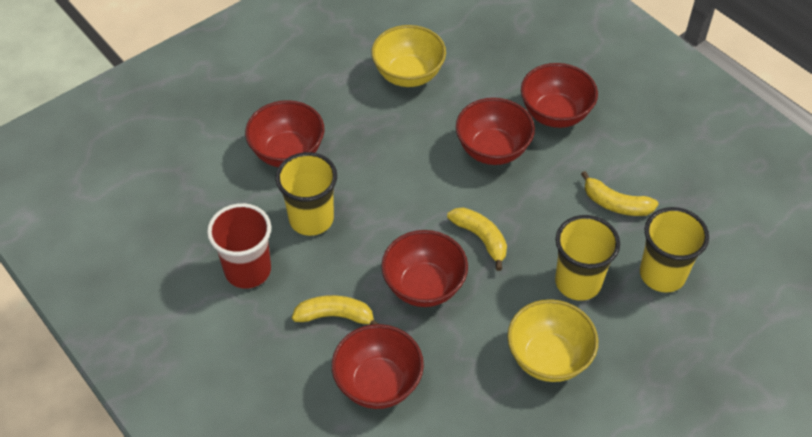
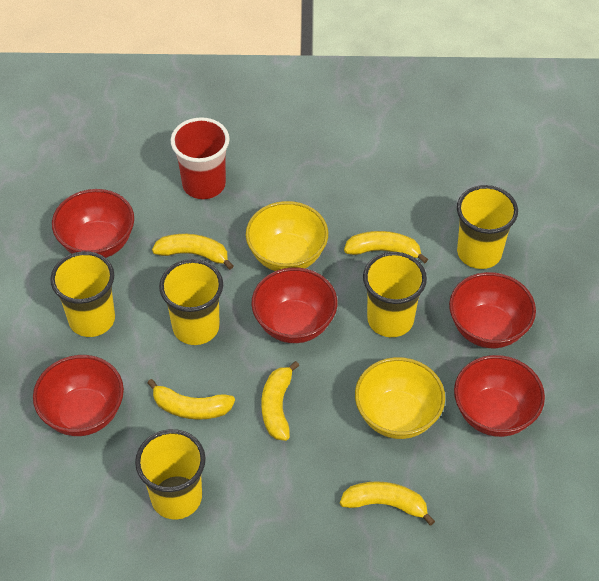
yellow banana: [292,295,378,325] [447,207,507,271] [581,171,659,216] = 3 -> [147,379,235,420] [152,234,233,270] [261,361,299,441] [340,481,435,526] [344,231,428,263] = 5
yellow cup: [276,152,337,236] [555,215,620,301] [640,207,709,293] = 3 -> [50,251,115,337] [135,429,206,519] [159,259,223,345] [363,252,427,337] [457,185,518,269] = 5

